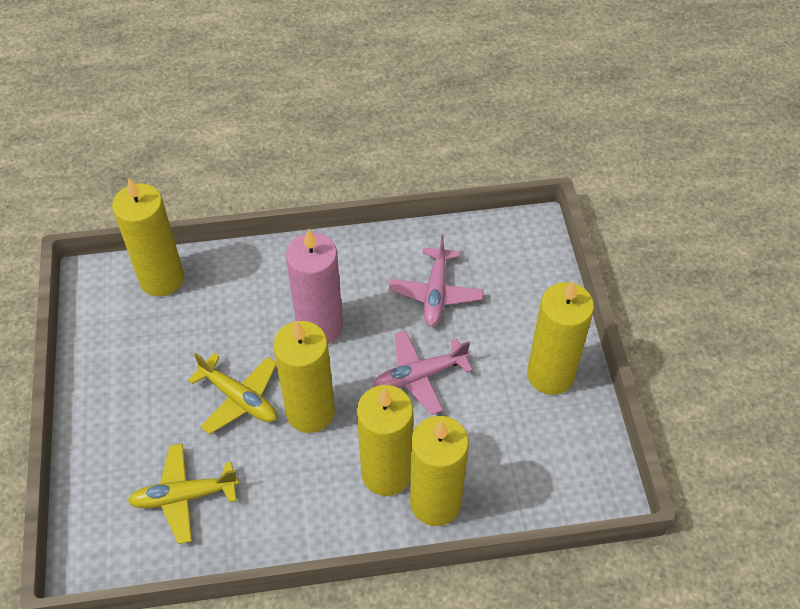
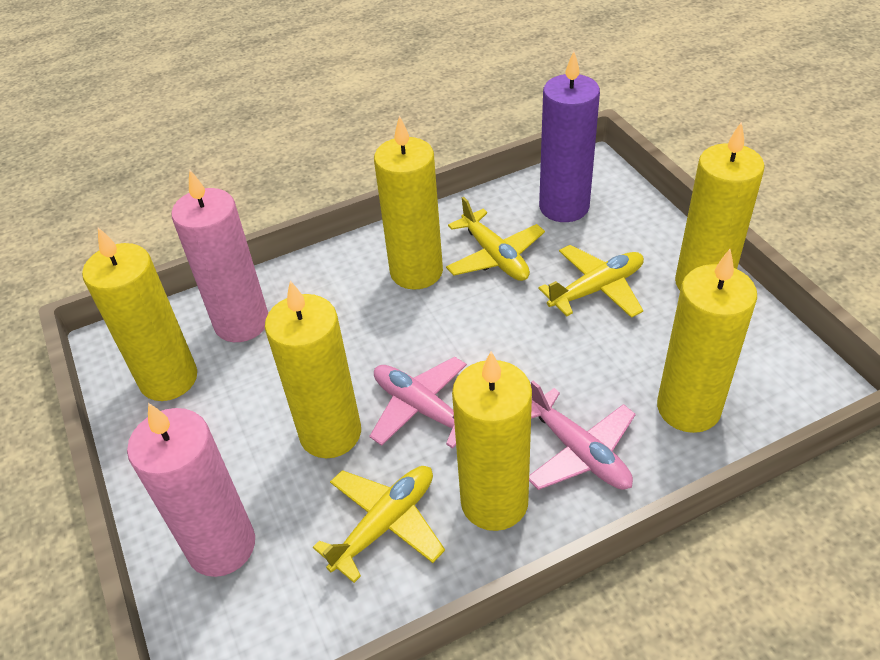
pink candle: [286,229,343,344] = 1 -> [127,403,255,577] [171,169,268,342] = 2
purple candle: none = 0 -> [539,51,600,222] = 1
yellow candle: [112,178,184,297] [273,321,335,433] [357,385,413,496] [410,416,469,526] [527,281,594,395] = 5 -> [82,227,197,401] [265,281,361,458] [374,115,443,290] [452,351,532,531] [657,249,757,433] [675,121,765,290] = 6
yellow plane: [128,444,239,544] [188,353,277,434] = 2 -> [313,466,445,583] [446,197,545,281] [538,245,644,318] = 3

